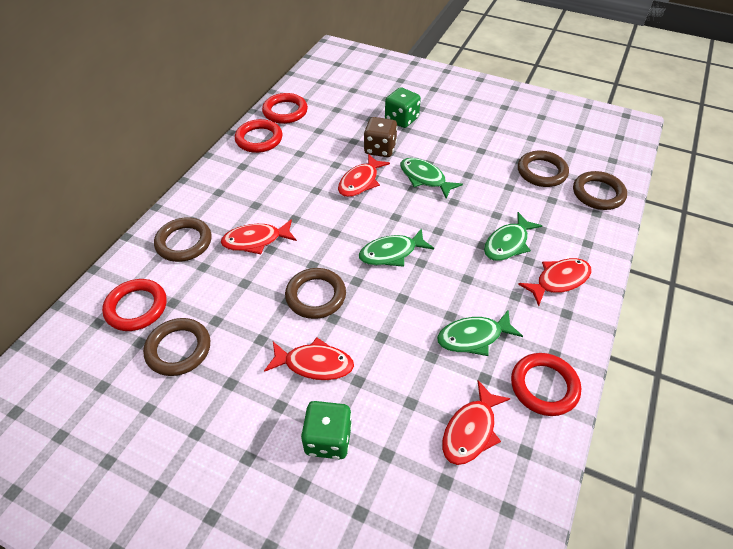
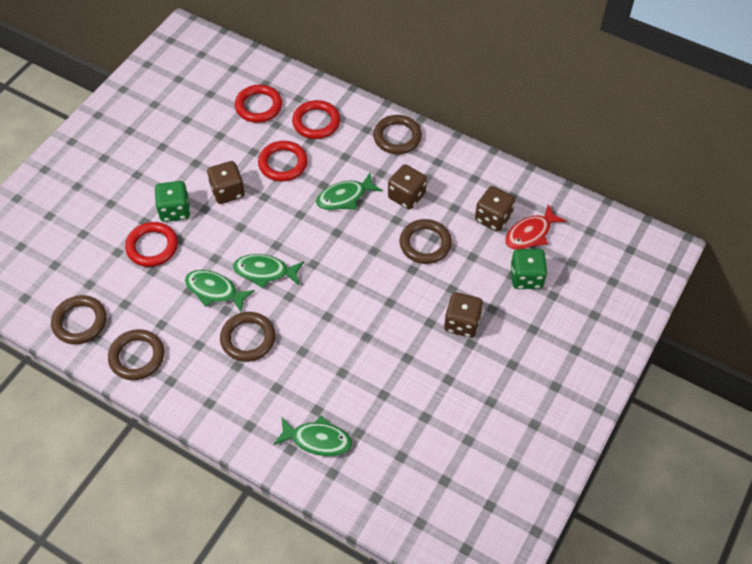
brown dice: [364,117,398,157] = 1 -> [207,161,245,204] [388,164,427,209] [444,292,483,338] [475,186,515,231] = 4
red fish: [221,219,297,254] [264,338,354,380] [338,154,390,197] [442,381,511,465] [518,258,592,306] = 5 -> [505,204,567,250] = 1

